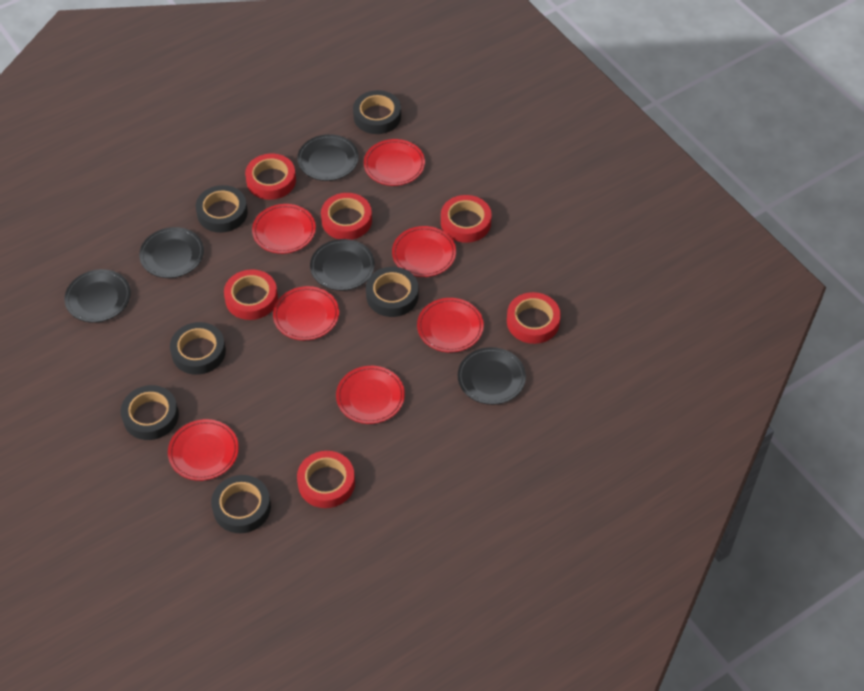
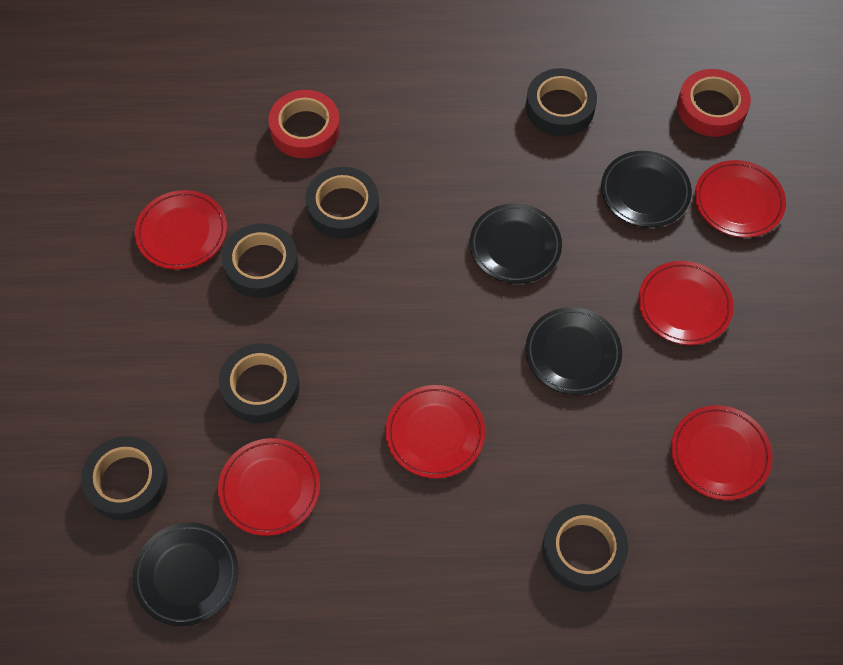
black plate: [64,269,131,323] [139,227,204,278] [297,134,359,181] [310,239,375,291] [458,347,526,405] = 5 -> [132,522,238,626] [470,203,562,284] [525,307,622,395] [601,151,692,227] = 4
red plate: [168,419,239,481] [252,204,316,254] [273,286,339,341] [336,366,405,424] [364,139,425,186] [392,226,456,277] [417,298,484,352] = 7 -> [135,190,227,270] [218,438,320,536] [385,385,485,478] [638,261,734,345] [671,405,773,500] [695,160,786,238] = 6
red tape: [224,269,278,320] [245,154,296,200] [297,451,355,508] [321,193,372,240] [441,195,492,243] [507,292,561,344] = 6 -> [268,90,340,158] [677,69,751,137] = 2

